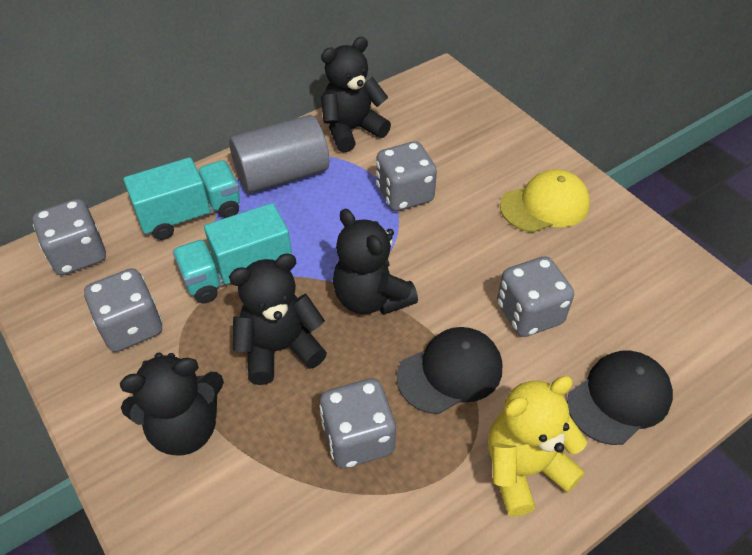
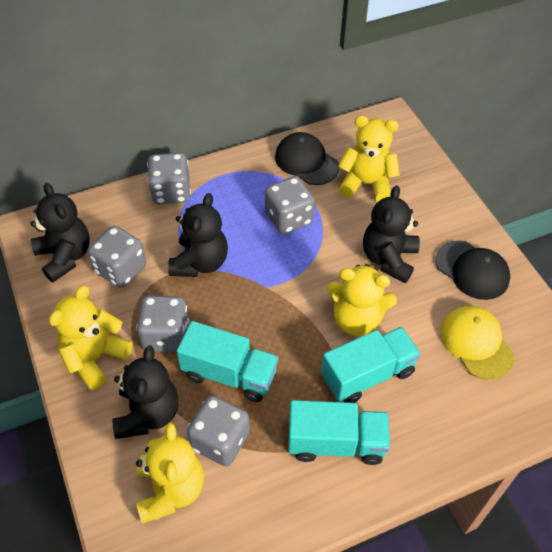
grey cylinder: [229,115,329,193] = 1 -> none = 0
turquoise truck: [124,157,240,240] [173,203,292,303] = 2 -> [177,321,278,402] [288,400,390,465] [321,327,421,403] = 3
yellow teddy bear: [488,376,587,517] = 1 -> [49,285,132,390] [136,423,204,524] [327,264,397,336] [338,115,400,202] = 4

